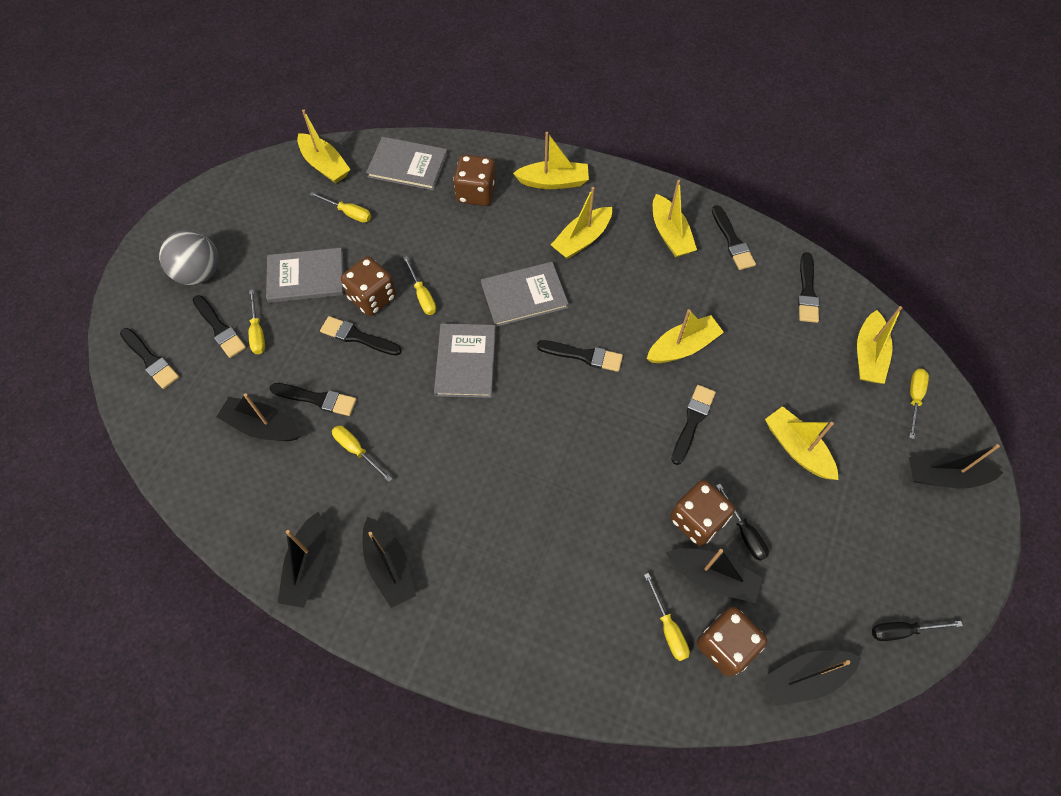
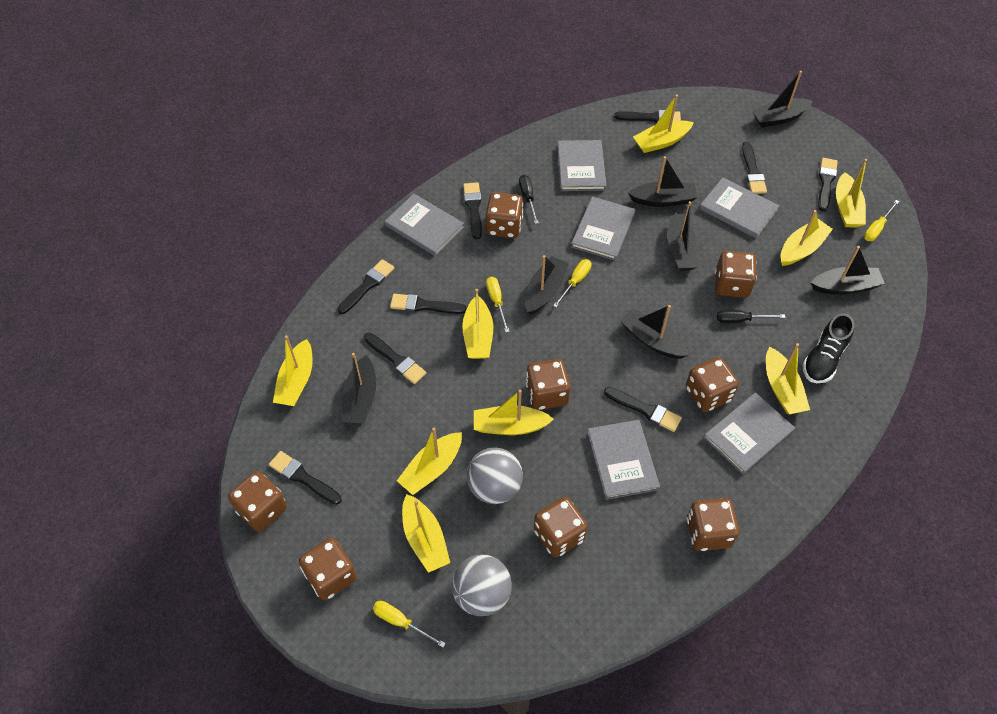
black boat: [216,393,300,441] [278,512,326,608] [363,517,416,608] [666,548,763,603] [763,650,862,706] [909,444,1003,489] = 6 -> [342,353,376,424] [525,255,569,315] [620,305,689,359] [628,156,698,207] [667,201,699,271] [752,71,813,127] [810,246,885,295] = 7
black brush: [120,328,179,389] [193,295,246,358] [270,383,357,416] [320,316,402,356] [537,340,623,372] [672,385,716,465] [712,205,756,270] [798,252,820,323] = 8 -> [269,451,341,505] [337,259,394,314] [364,332,426,384] [390,294,467,314] [463,182,482,239] [604,387,682,432] [614,110,681,123] [742,142,767,194] [818,158,838,212] = 9
black shoe: none = 0 -> [802,313,855,383] = 1
brown dice: [341,256,396,316] [453,154,496,206] [670,480,735,546] [697,607,767,677] = 4 -> [228,471,287,532] [299,538,357,601] [486,192,523,238] [526,359,570,410] [534,497,588,558] [686,357,739,412] [687,498,739,551] [715,251,757,298] = 8
grey ball: [159,230,218,285] = 1 -> [452,554,512,616] [466,447,523,504] = 2
grey book: [266,248,344,303] [366,137,448,190] [434,323,496,398] [481,262,569,327] = 4 -> [385,194,464,256] [557,140,606,191] [571,197,636,261] [587,420,660,500] [699,177,779,238] [704,392,795,474] = 6
yellow boat: [297,110,351,183] [513,132,589,189] [551,187,612,259] [647,309,724,363] [653,180,697,257] [765,406,839,480] [857,306,902,384] = 7 -> [273,335,313,406] [397,428,462,495] [402,494,450,573] [462,289,493,359] [474,390,554,435] [633,95,694,153] [766,343,810,414] [781,210,833,266] [836,159,867,228] = 9
yellow screwdriver: [249,289,265,354] [309,192,371,223] [332,426,392,482] [403,256,436,315] [644,573,690,661] [909,369,929,439] = 6 -> [373,601,446,647] [486,277,510,332] [553,259,592,308] [864,200,899,241] = 4

